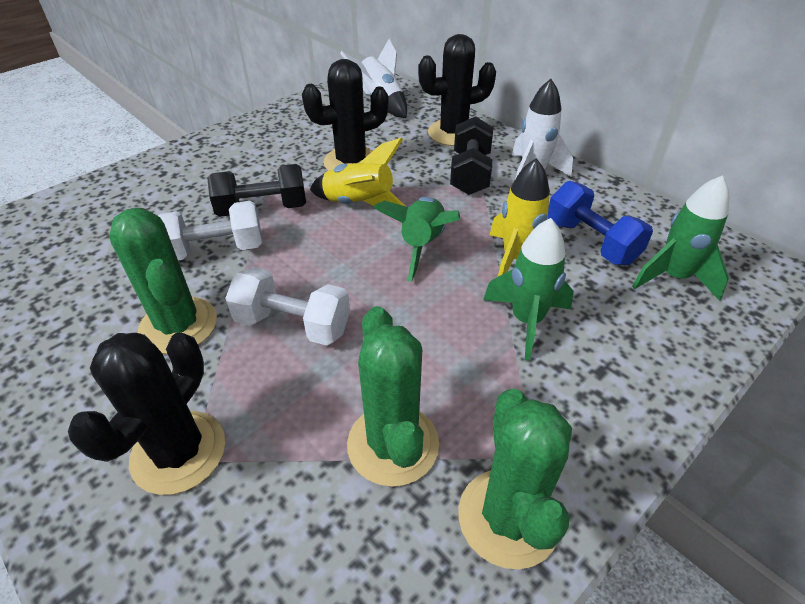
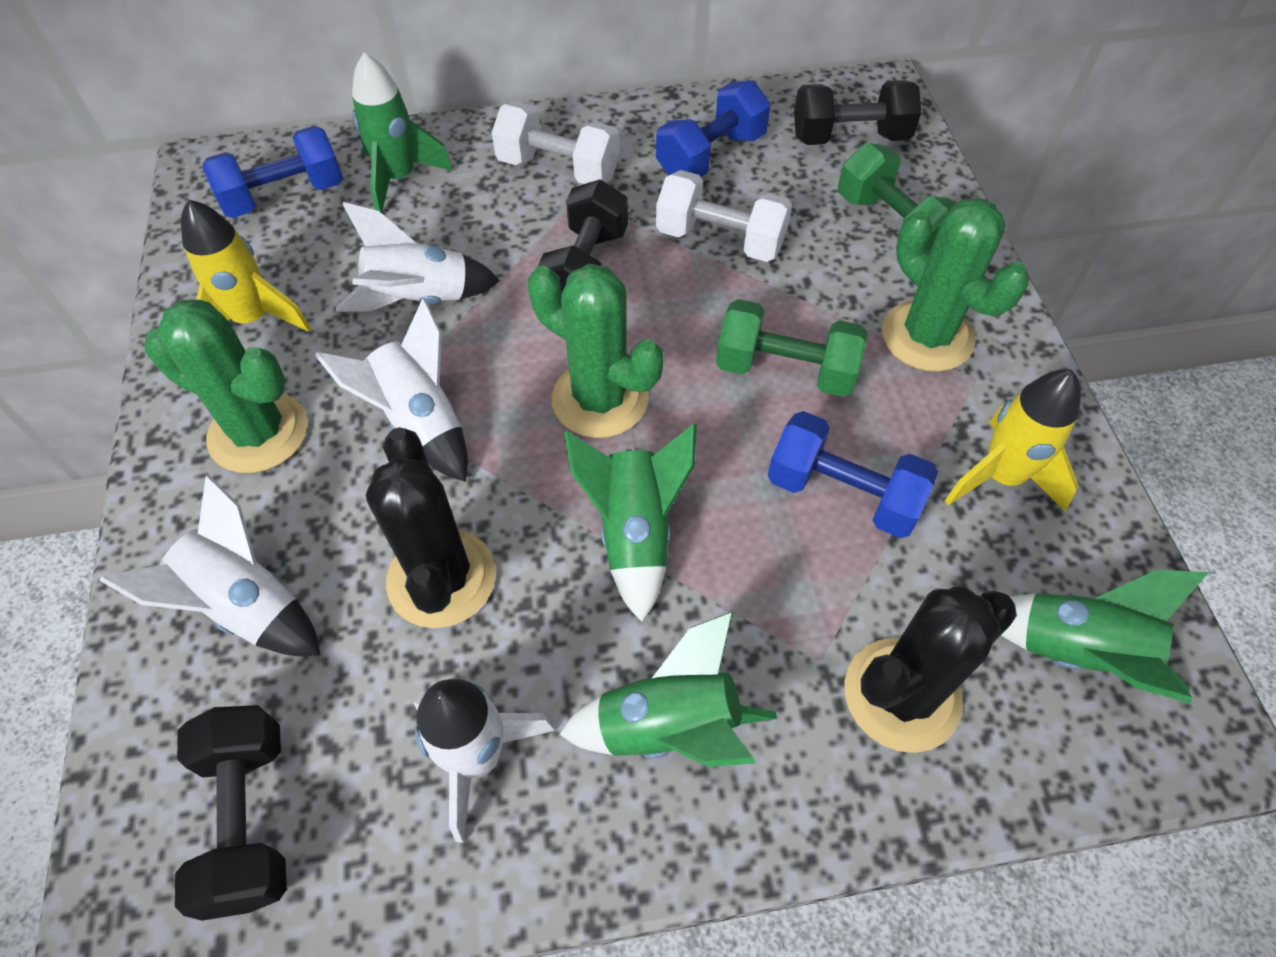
black cactus: [68,332,225,495] [302,59,389,171] [418,34,496,146] = 3 -> [366,427,496,628] [844,586,1017,753] = 2
black dumbbell: [207,164,306,217] [450,116,493,195] = 2 -> [175,705,287,921] [538,180,628,292] [794,80,921,145] = 3
blue dumbbell: [548,181,653,265] = 1 -> [202,126,343,218] [656,80,771,177] [768,411,938,538] = 3
green dumbbell: none = 0 -> [716,299,867,397] [838,143,955,254] = 2
green rocket: [373,197,460,282] [483,218,574,361] [632,175,729,301] = 3 -> [352,52,453,213] [559,611,777,767] [564,424,697,622] [1001,570,1209,704] = 4
white rocket: [340,39,407,118] [512,79,573,177] = 2 -> [99,475,320,656] [315,298,468,482] [336,202,500,312] [413,679,555,843] = 4

